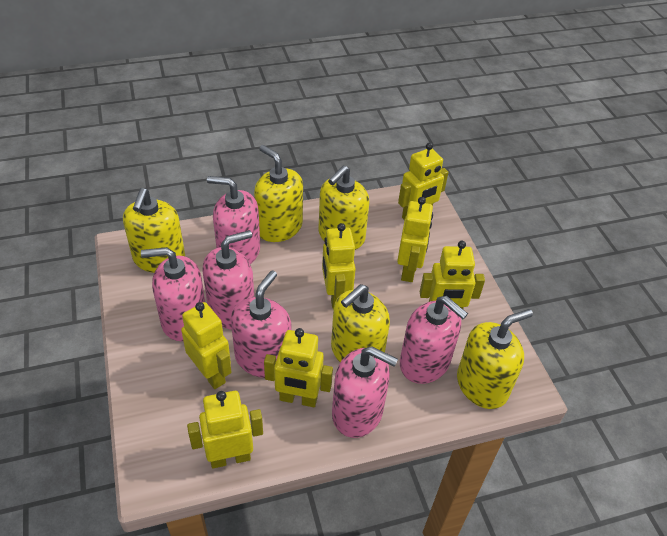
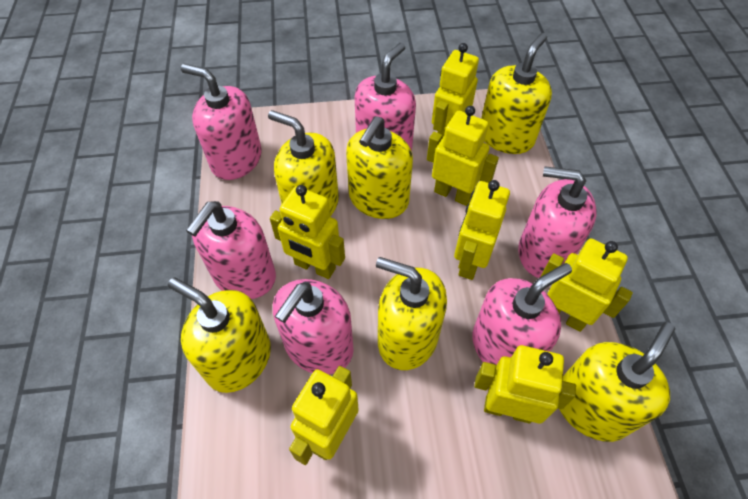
yellow soap dispenser: [123,188,185,273] [254,145,303,242] [318,165,369,250] [331,284,390,362] [457,309,533,409] = 5 -> [168,278,271,393] [268,110,339,217] [346,116,413,219] [376,257,447,370] [481,33,552,154] [559,322,675,442] = 6

